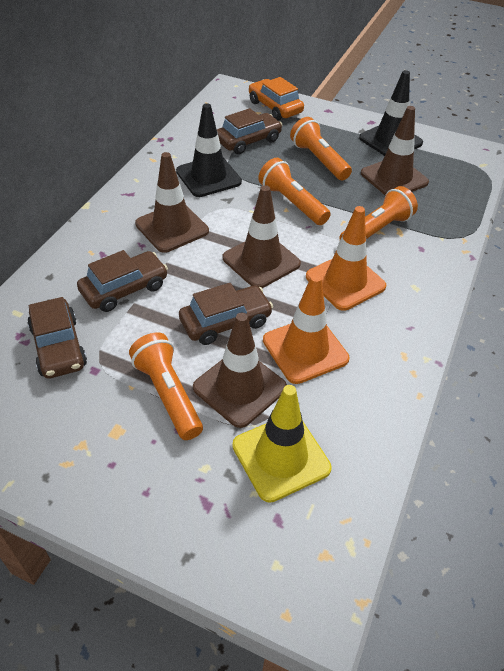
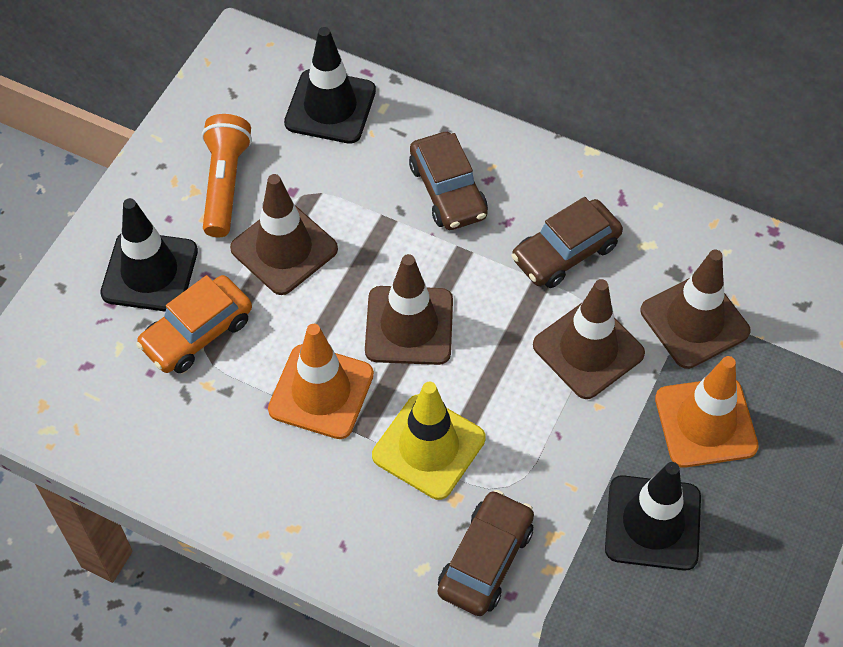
black traffic cone: [176,103,242,197] [359,70,423,156] = 2 -> [100,198,198,312] [284,27,376,144] [605,462,701,571] = 3
brown car: [27,297,87,379] [77,250,168,312] [179,283,273,345] [217,108,282,154] = 4 -> [409,132,488,230] [438,490,534,616] [511,197,623,288] = 3
orange flashlight: [129,333,203,440] [258,158,331,225] [290,117,352,181] [339,186,418,240] = 4 -> [202,114,252,237] = 1

